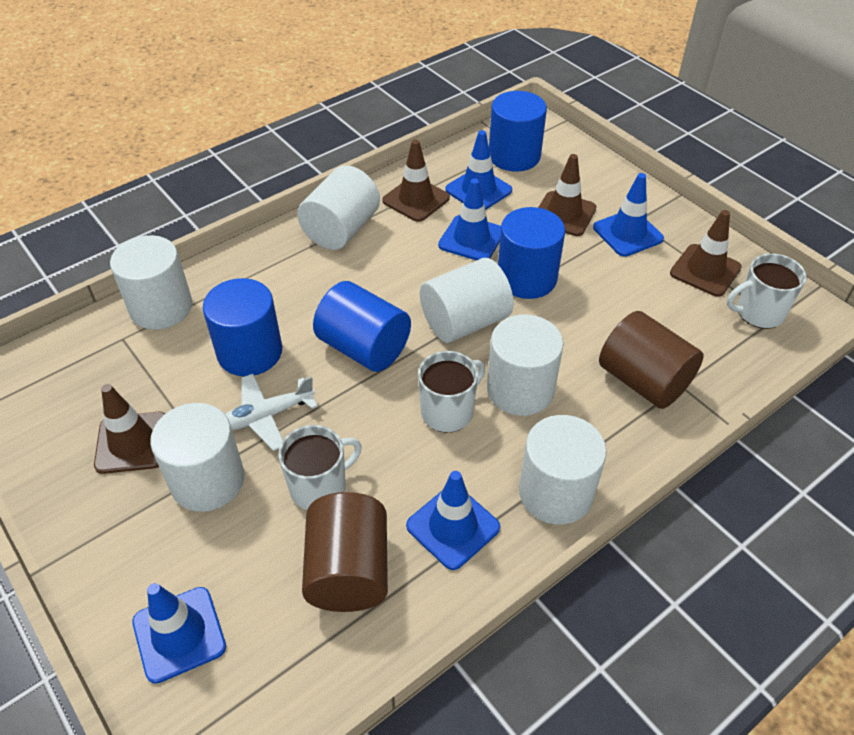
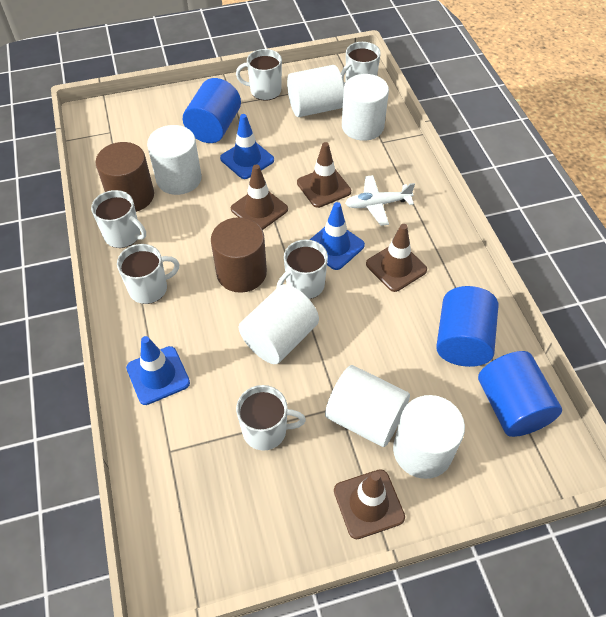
blue cylinder: [203,278,282,376] [313,281,411,372] [489,91,547,172] [498,207,565,299] = 4 -> [183,78,241,143] [436,286,498,367] [478,351,562,437] = 3
blue traffic cone: [132,583,226,684] [406,471,500,570] [438,178,501,261] [445,130,512,210] [593,173,664,257] = 5 -> [126,336,190,405] [220,114,274,179] [310,202,365,270] = 3
white mug: [278,425,362,510] [418,351,485,433] [727,253,807,329] = 3 -> [91,190,146,248] [117,244,179,304] [236,49,282,101] [236,385,306,451] [276,239,328,299] [341,42,381,85] = 6

